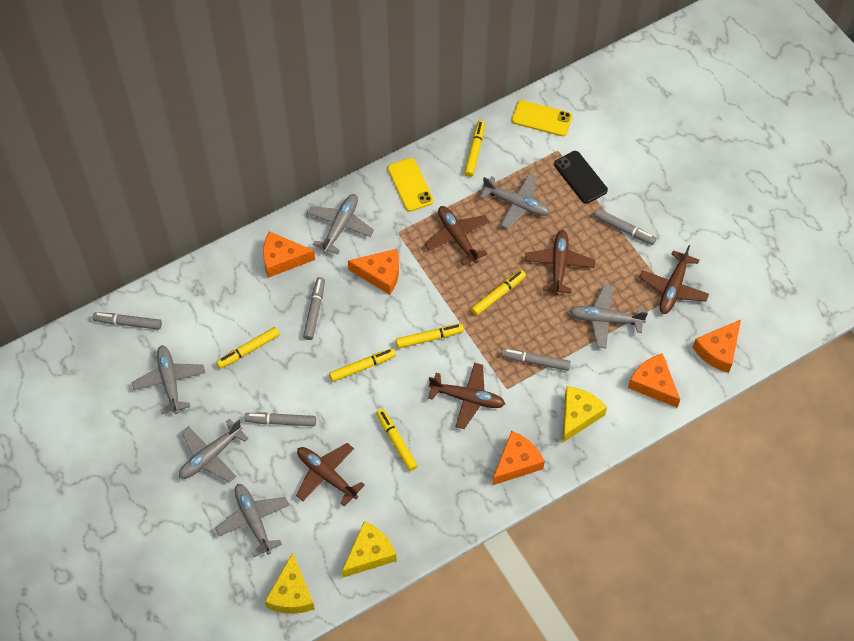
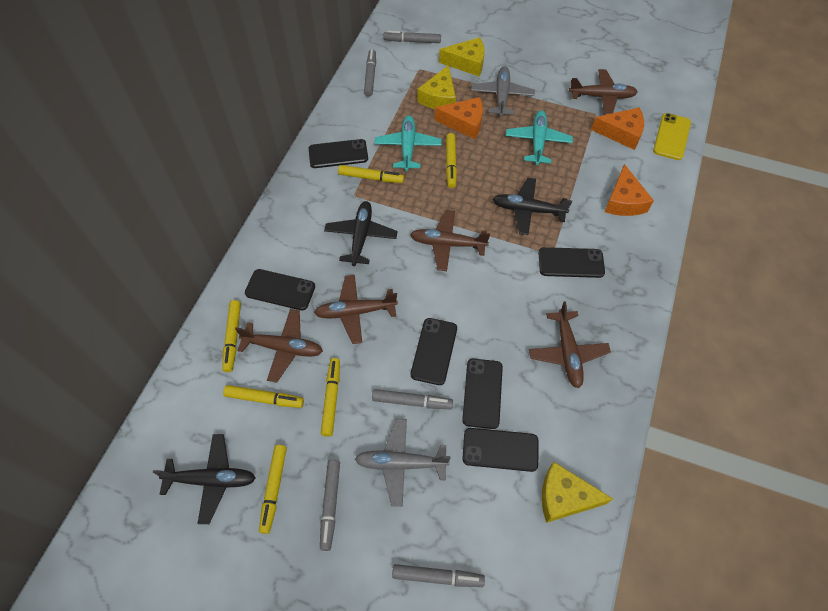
black phone: [554,151,608,204] = 1 -> [245,269,315,310] [309,139,368,168] [411,318,457,385] [462,359,503,429] [462,428,539,472] [539,247,605,278] = 6
black plane: none = 0 -> [153,434,256,524] [324,201,398,266] [493,178,572,235] = 3
grey plane: [132,345,205,414] [179,419,249,483] [215,484,289,557] [308,194,374,254] [480,173,550,229] [569,285,648,348] = 6 -> [355,419,450,507] [471,66,535,117] = 2
orange cheese: [263,231,315,278] [348,249,399,295] [492,431,545,485] [628,353,680,408] [693,320,741,373] = 5 -> [435,97,483,139] [591,107,644,150] [605,164,654,216] = 3
turquoise plane: none = 0 -> [374,115,441,171] [506,110,573,165] = 2
yellow phone: [388,158,434,212] [512,100,572,136] = 2 -> [653,113,691,160] = 1

